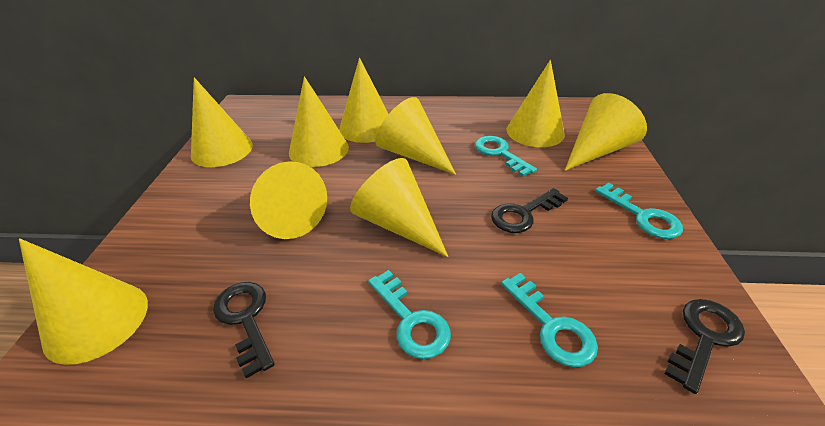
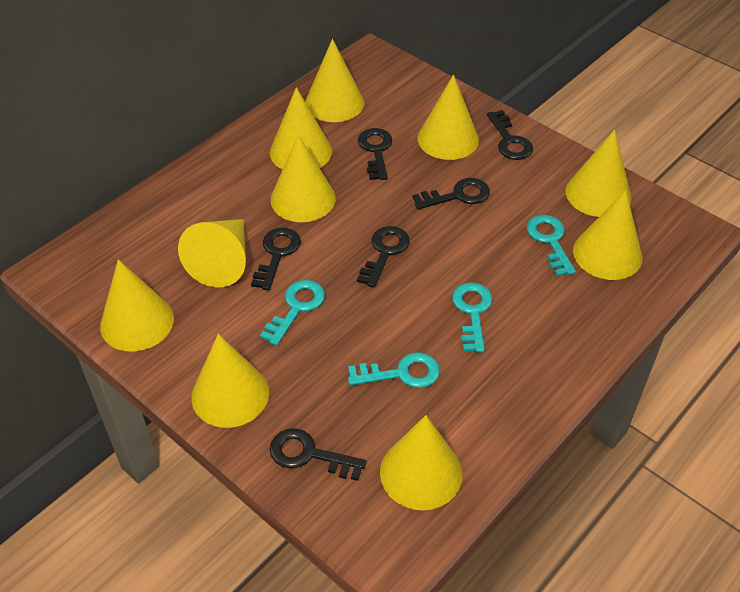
black key: [213,282,275,378] [491,188,568,233] [664,299,745,394] = 3 -> [251,228,301,291] [270,428,366,481] [357,226,410,288] [358,128,392,180] [412,178,490,210] [487,110,533,160] = 6
yellow cone: [19,238,148,365] [191,77,253,167] [250,161,327,239] [289,76,349,167] [339,58,388,143] [350,158,448,257] [375,97,456,175] [506,60,565,147] [565,93,647,171] = 9 -> [100,259,174,352] [178,219,246,287] [191,334,269,428] [270,87,332,170] [270,134,336,222] [305,39,364,122] [380,415,462,510] [418,75,479,160] [566,130,631,217] [573,190,643,280] = 10

